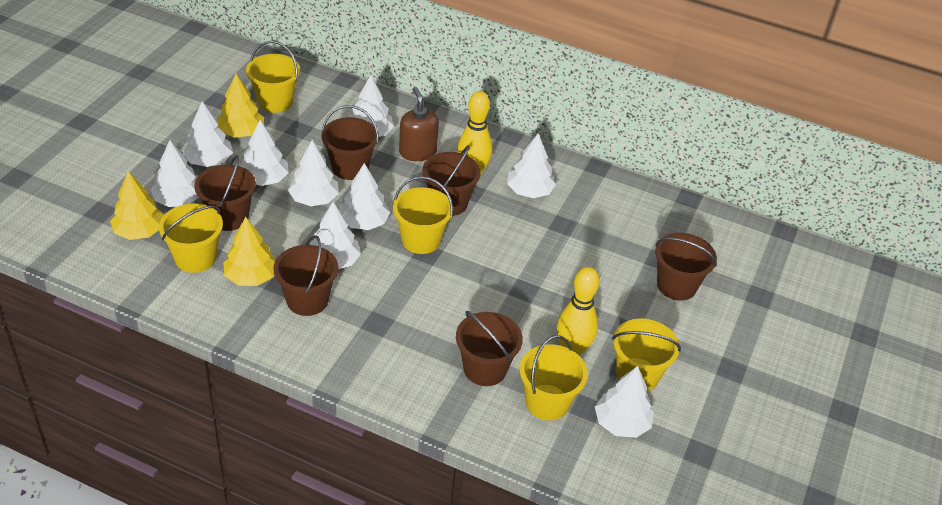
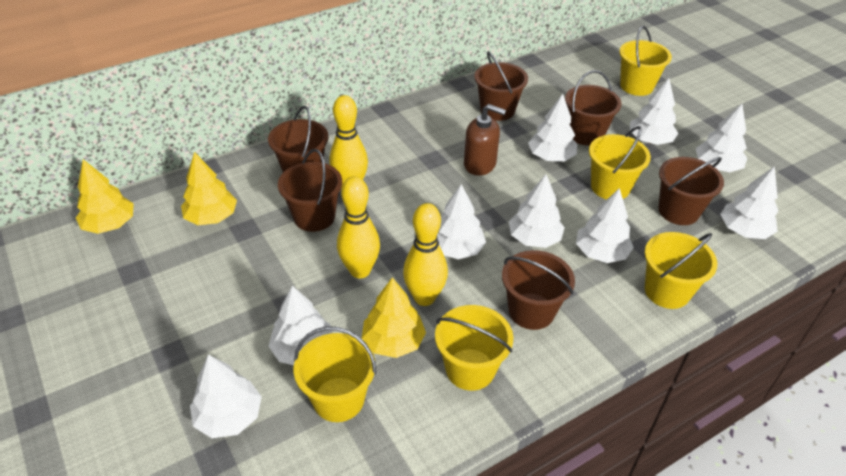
yellow bowling pin: [457,91,493,176] [557,267,600,356] = 2 -> [330,95,368,189] [337,176,380,278] [403,203,448,306] = 3

